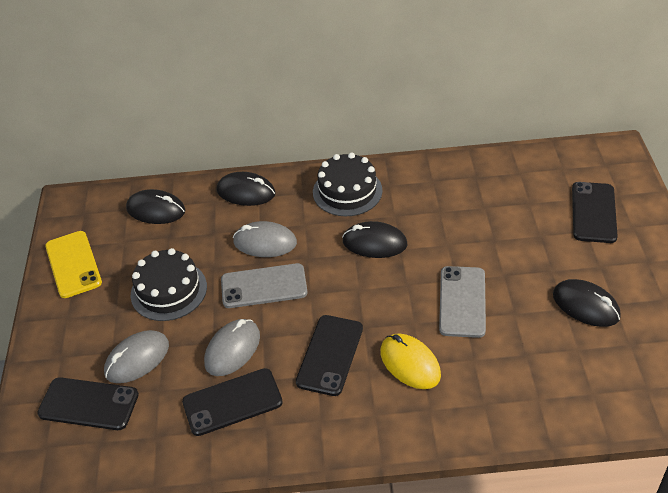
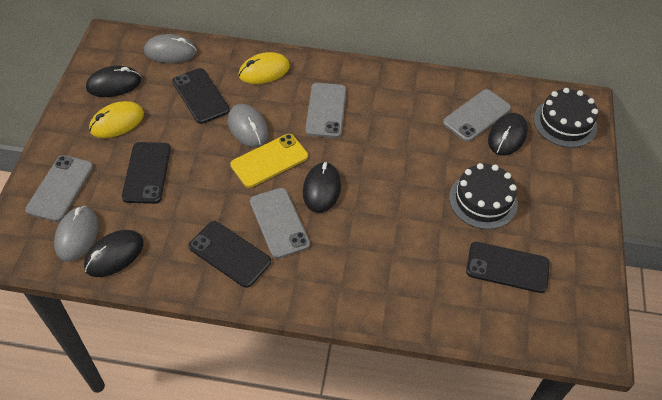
grey phone: [221,263,308,308] [439,266,486,338] = 2 -> [25,155,93,222] [250,188,310,259] [305,83,346,138] [443,89,511,142] = 4
yellow mouse: [380,334,441,389] = 1 -> [89,101,144,138] [239,52,290,84] = 2

